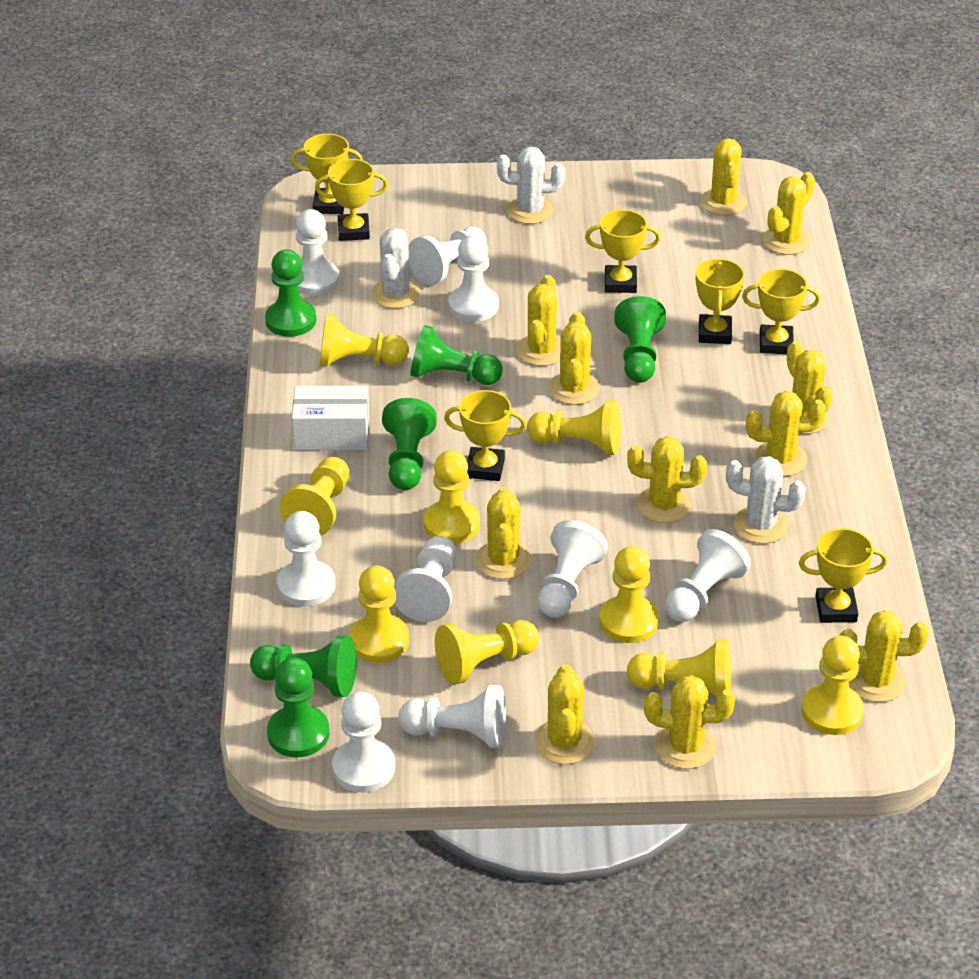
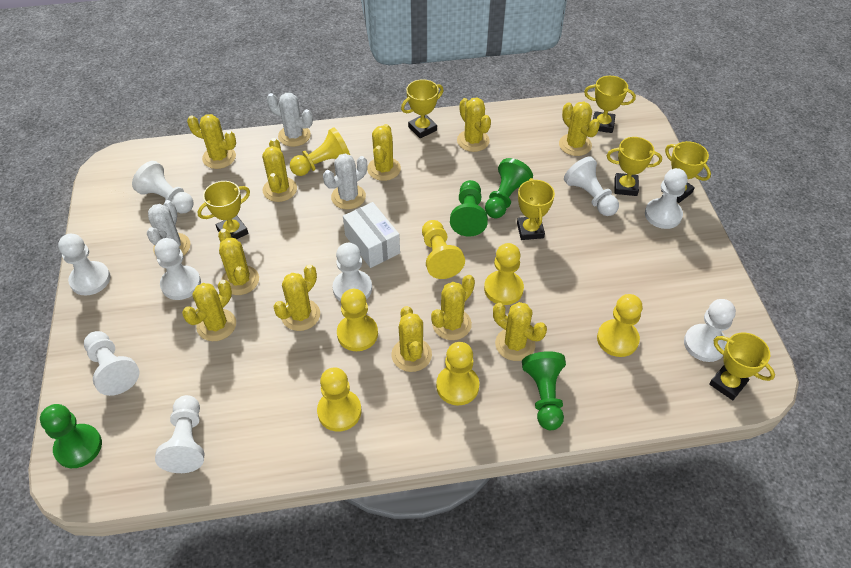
green pawn: [250,635,356,697] [265,249,316,337] [267,657,329,757] [382,398,437,490] [410,325,503,385] [614,296,666,383] = 6 -> [40,404,102,468] [450,180,488,237] [485,158,533,218] [522,351,566,430] = 4
yellow pawn: [280,457,349,536] [319,314,409,367] [349,566,409,663] [424,450,480,544] [435,620,539,685] [527,401,621,455] [599,546,659,643] [627,639,731,698] [801,636,864,735] = 9 -> [290,127,350,176] [317,367,361,431] [337,289,378,351] [422,220,465,279] [436,342,479,405] [484,243,524,305] [597,294,643,357] = 7

